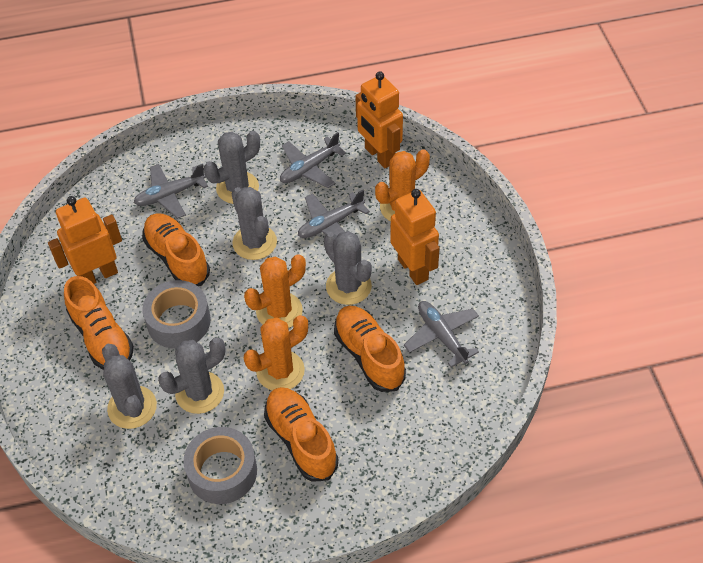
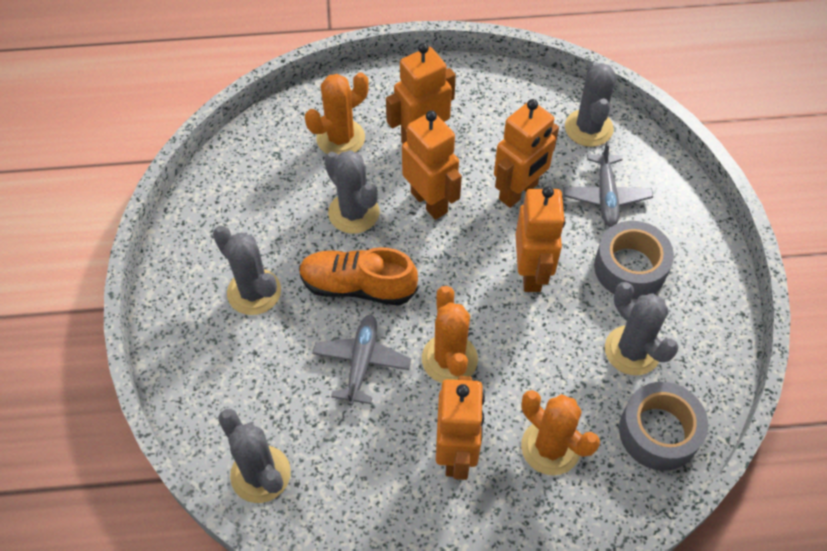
grey plane: [134,164,208,219] [280,132,346,188] [298,190,370,238] [404,301,479,367] = 4 -> [312,315,411,406] [563,141,653,227] = 2
orange robot: [48,196,122,284] [355,71,403,168] [390,189,440,285] = 3 -> [386,43,456,144] [402,110,462,220] [436,376,485,480] [494,99,559,208] [516,186,565,292] = 5
orange shoe: [64,276,134,370] [142,213,210,286] [264,387,338,482] [334,306,406,392] = 4 -> [299,247,418,306] = 1

